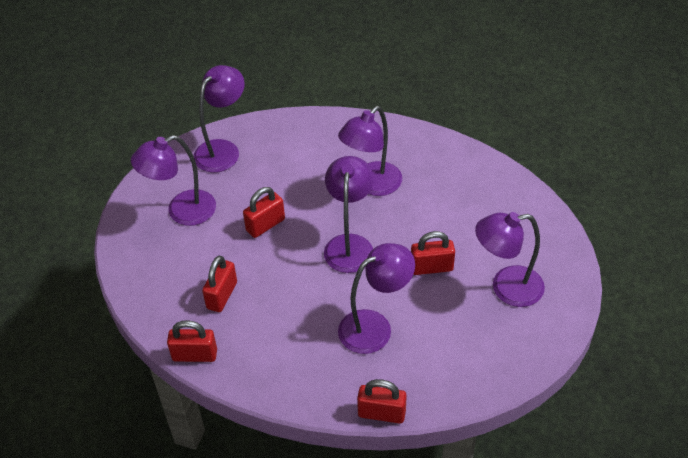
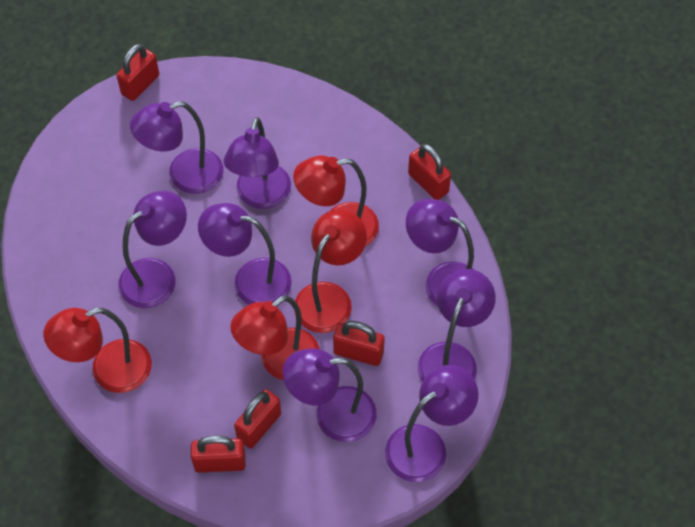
purple lamp: [131,135,216,226] [194,65,245,173] [324,156,374,273] [338,106,402,196] [338,243,415,354] [475,212,545,307] = 6 -> [118,191,187,308] [130,101,224,194] [198,203,292,305] [224,117,291,209] [283,348,377,442] [385,365,478,482] [406,199,474,307] [418,269,496,382] = 8
red lamp: none = 0 -> [43,308,152,393] [230,295,320,380] [293,156,379,246] [294,209,367,333] = 4

